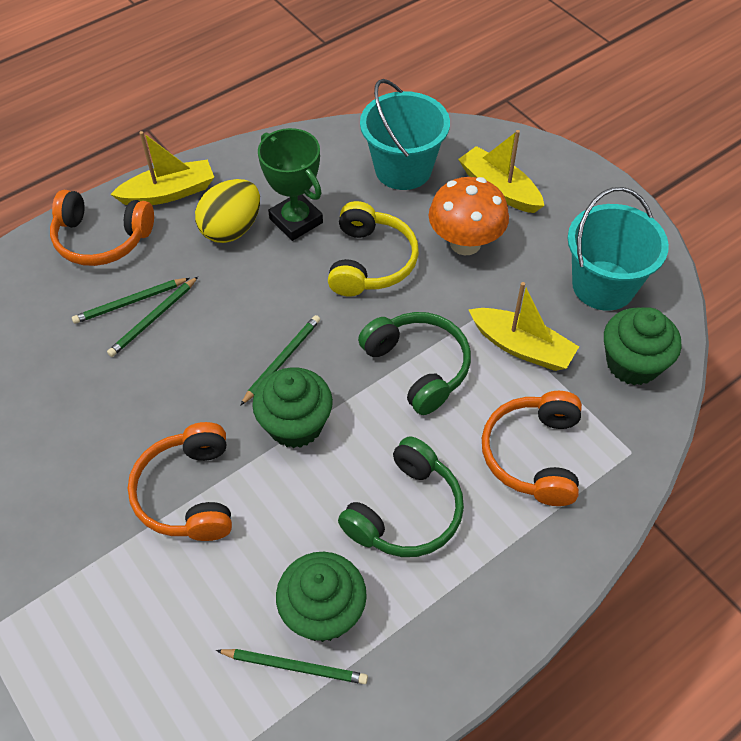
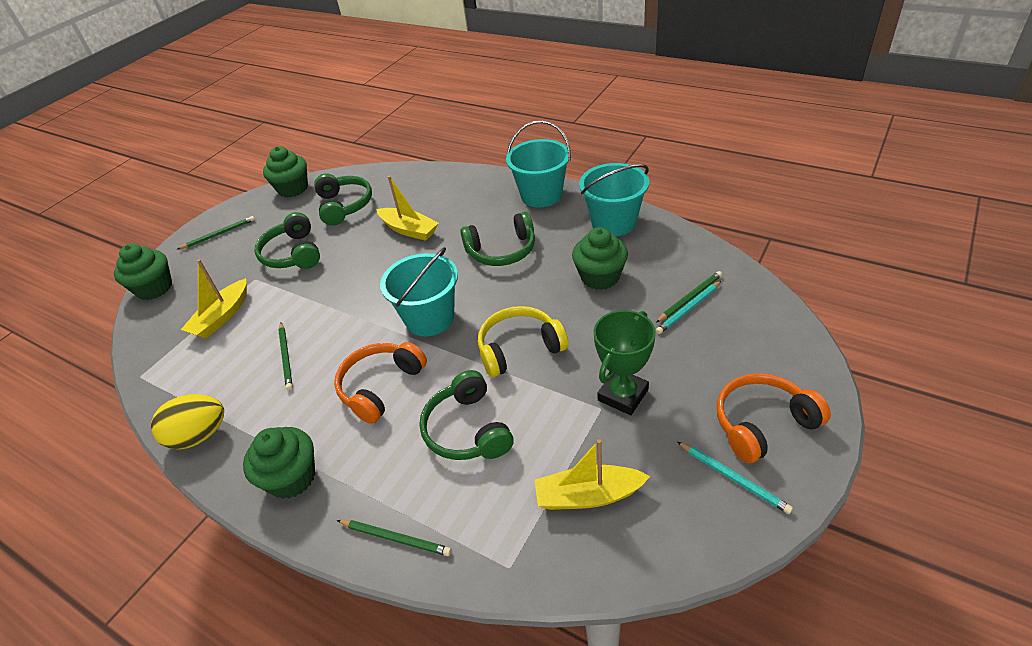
green cupcake: [252,367,333,448] [276,552,367,642] [604,307,681,385] = 3 -> [114,243,172,300] [243,427,315,499] [263,146,308,198] [572,227,628,290] = 4
green headphones: [338,436,464,557] [358,312,471,415] = 2 -> [255,212,320,269] [314,173,372,226] [419,370,513,460] [460,212,535,266] = 4
orange headphones: [50,190,154,266] [128,422,232,541] [482,391,582,506] = 3 -> [334,342,427,424] [717,373,831,463] = 2
orange mushroom: [429,177,509,255] = 1 -> none = 0
turquoise bucket: [360,79,450,190] [568,187,669,311] = 2 -> [380,247,458,336] [506,120,571,207] [579,163,649,236] = 3
turquoise pencil: none = 0 -> [656,281,721,334] [678,442,793,514] = 2

